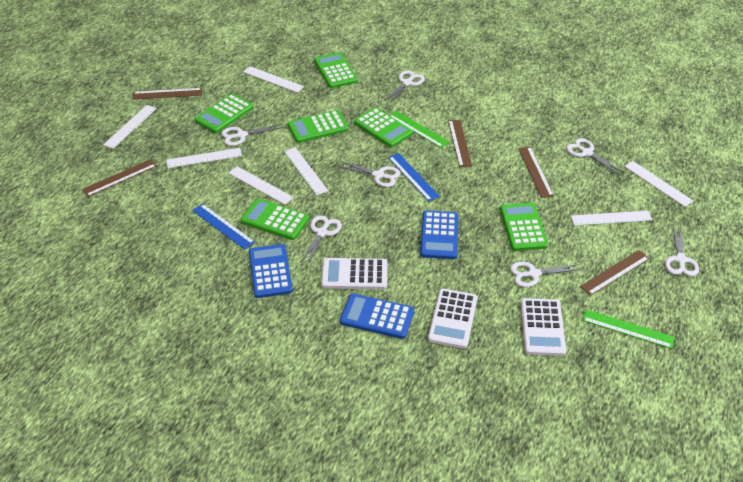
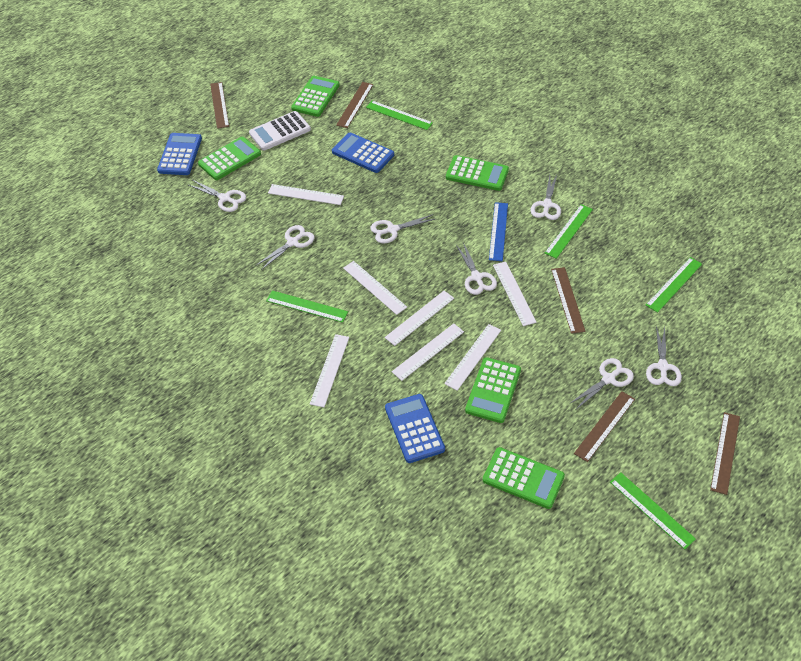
blue ruler: [192,204,255,250] [388,153,440,201] = 2 -> [489,202,508,261] = 1
green calculator: [195,94,253,133] [241,199,309,240] [288,110,349,143] [314,52,358,88] [354,107,413,147] [500,203,548,251] = 6 -> [198,137,261,180] [291,76,340,117] [446,155,509,191] [465,357,521,423] [483,447,565,509] = 5
green ruler: [389,111,449,148] [582,309,675,349] = 2 -> [266,290,348,323] [366,100,433,130] [545,204,593,259] [610,472,696,550] [646,257,702,313] = 5
white calculator: [321,258,387,289] [428,289,477,349] [521,298,566,356] = 3 -> [249,111,311,150] = 1

